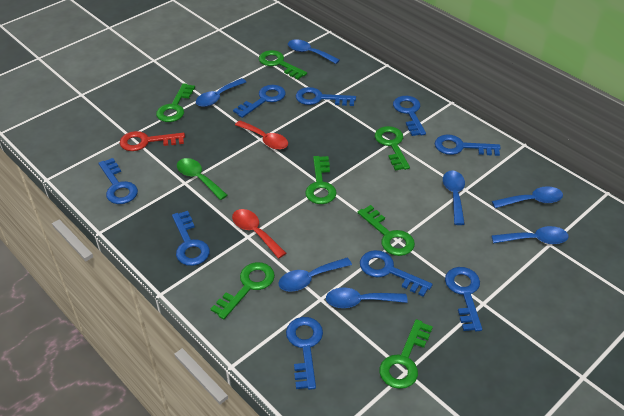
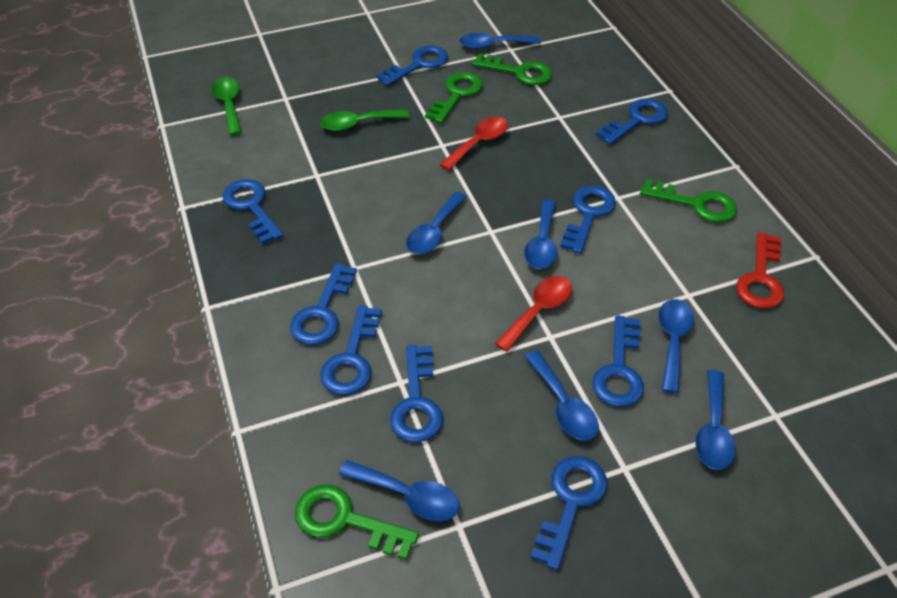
green key: [156,83,195,122] [211,262,275,319] [259,50,307,80] [305,156,337,204] [358,205,415,256] [375,126,410,171] [379,319,433,389] = 7 -> [295,485,419,560] [425,72,483,123] [472,53,552,85] [640,179,737,222] = 4
green spoon: [177,158,228,200] = 1 -> [212,77,242,136] [320,109,410,131] = 2

